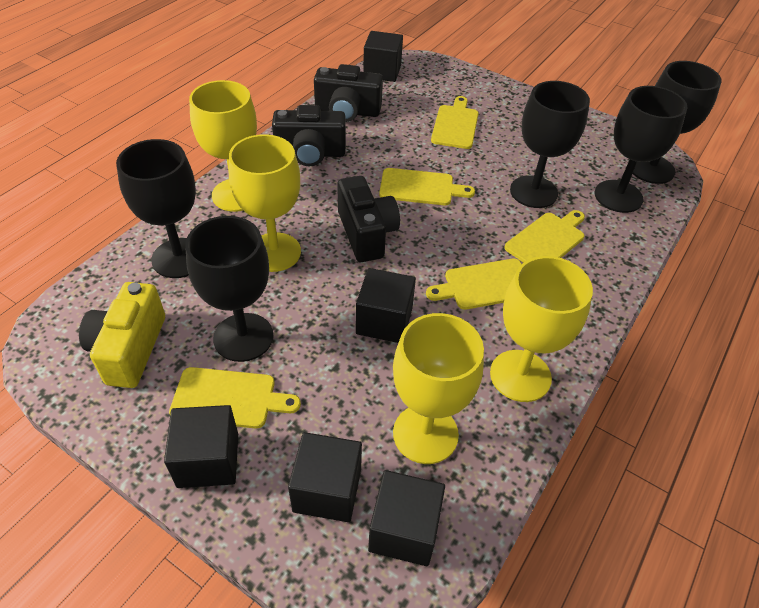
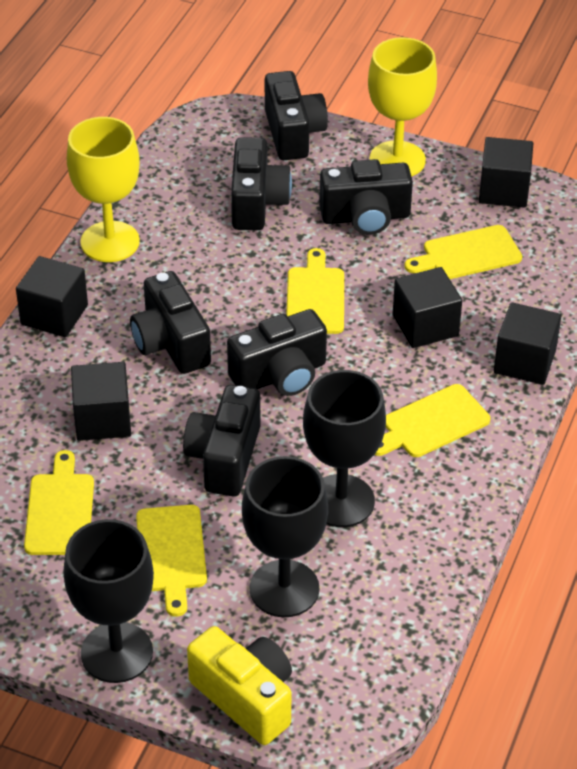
black camera: [272,105,346,166] [314,64,383,122] [337,176,400,262] = 3 -> [130,271,211,374] [183,385,261,497] [227,309,327,396] [231,137,292,230] [265,71,328,160] [319,159,413,235] = 6
black goblet: [116,139,196,278] [185,216,274,362] [510,81,590,208] [595,86,688,213] [633,61,722,184] = 5 -> [63,519,154,683] [242,456,328,617] [303,370,386,527] = 3
yellow goblet: [189,80,257,212] [229,134,301,272] [393,313,484,464] [490,256,593,402] = 4 -> [67,117,140,262] [368,37,437,177] = 2

